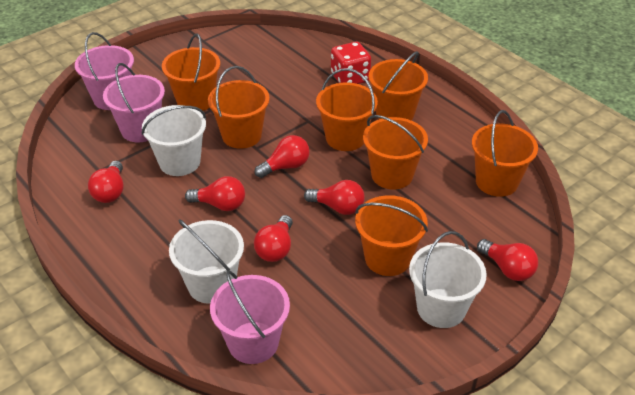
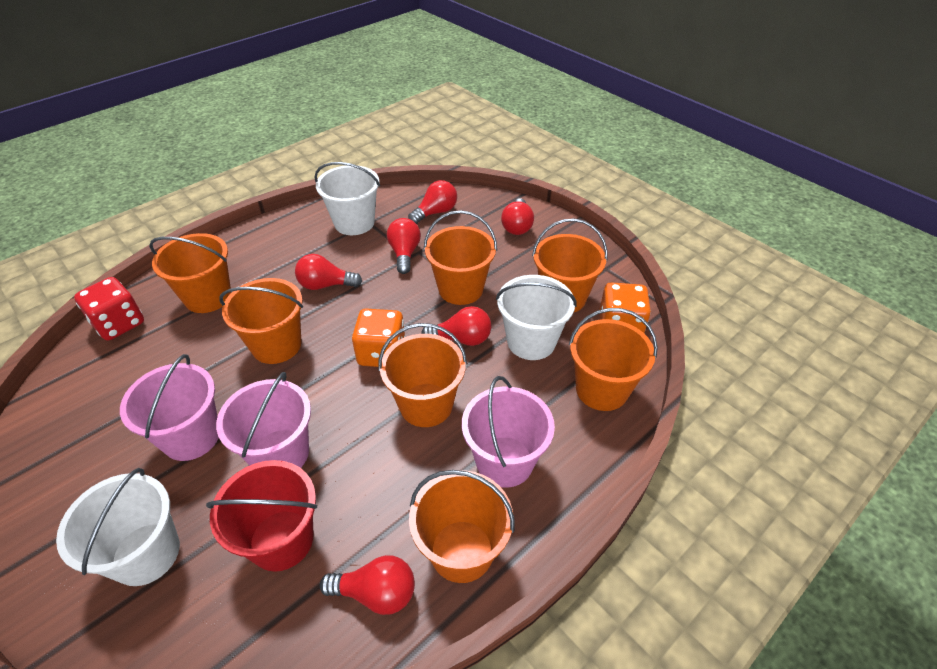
orange dice: none = 0 -> [352,309,405,367] [599,282,651,333] = 2
red bucket: none = 0 -> [206,460,317,572] = 1

